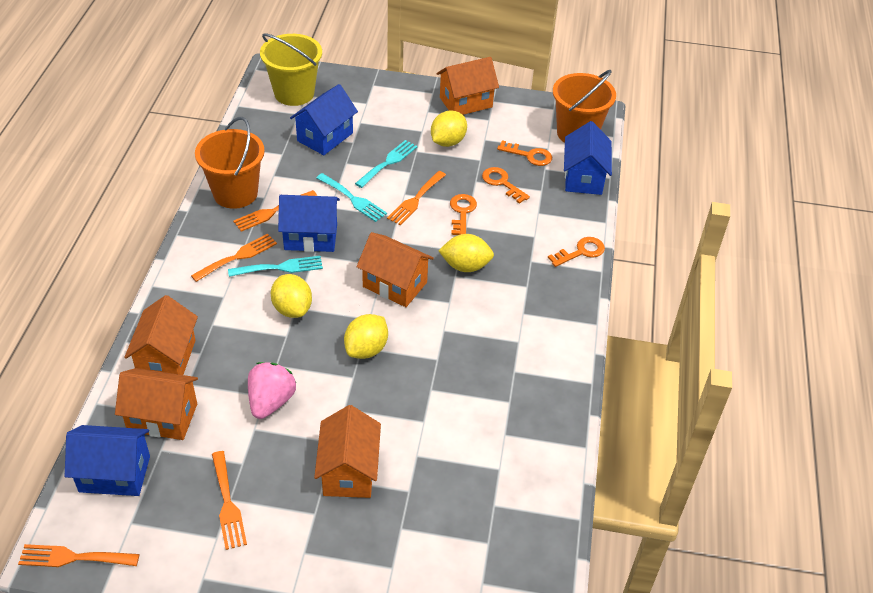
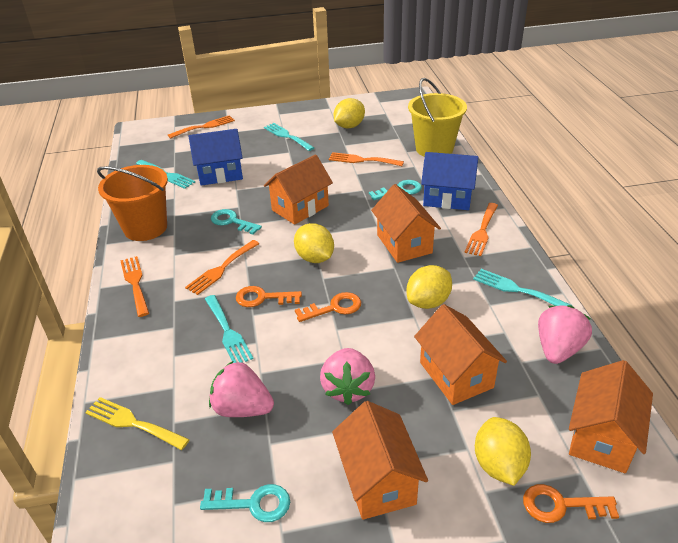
blue house: [65,425,150,496] [278,195,340,252] [290,84,358,155] [564,121,612,195] = 4 -> [189,129,243,186] [421,152,478,210] = 2
orange bucket: [195,117,265,209] [553,70,616,143] = 2 -> [97,165,168,241] = 1
orange key: [450,194,477,235] [482,167,530,204] [497,140,552,166] [548,237,605,267] = 4 -> [236,286,302,307] [295,292,361,322] [523,484,619,523] = 3
pink strawberry: [248,362,296,419] = 1 -> [209,361,274,417] [320,348,375,405] [538,305,592,364] = 3
turquoise fork: [228,256,323,277] [316,173,387,222] [355,140,417,188] = 3 -> [136,160,195,189] [205,295,253,363] [264,123,314,151] [473,269,572,306] = 4
turquoise key: none = 0 -> [200,484,290,522] [211,209,262,235] [369,180,422,200] = 3
yellow fork: none = 0 -> [85,397,190,450] = 1

